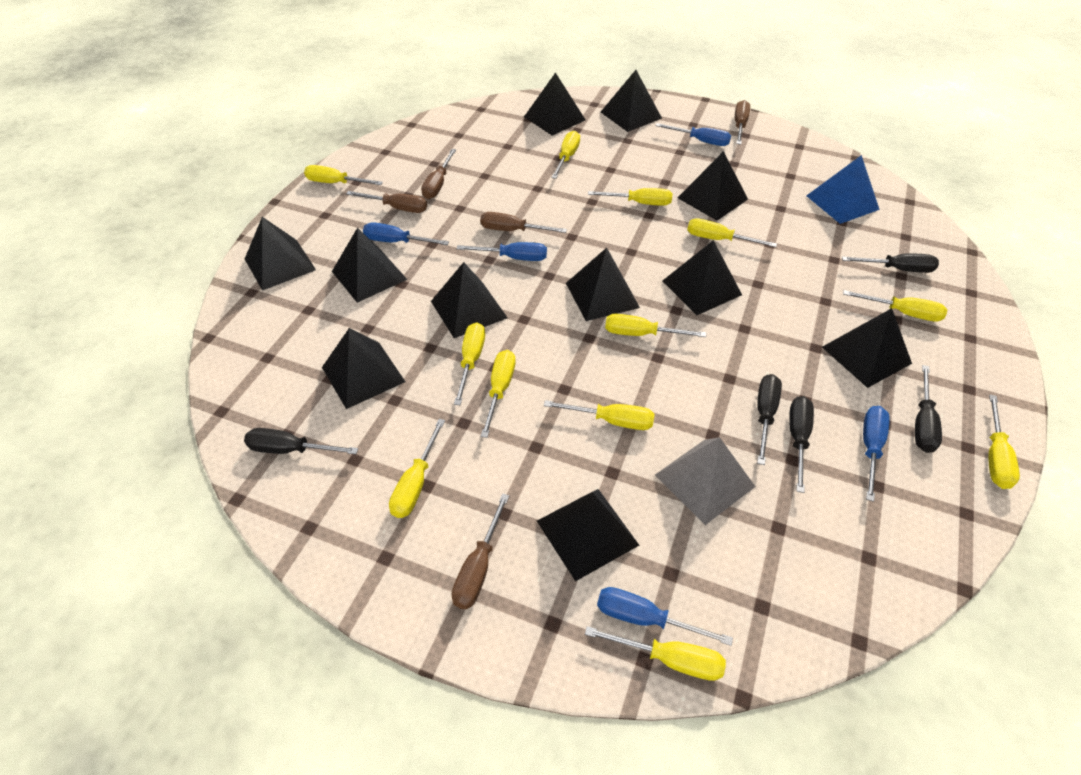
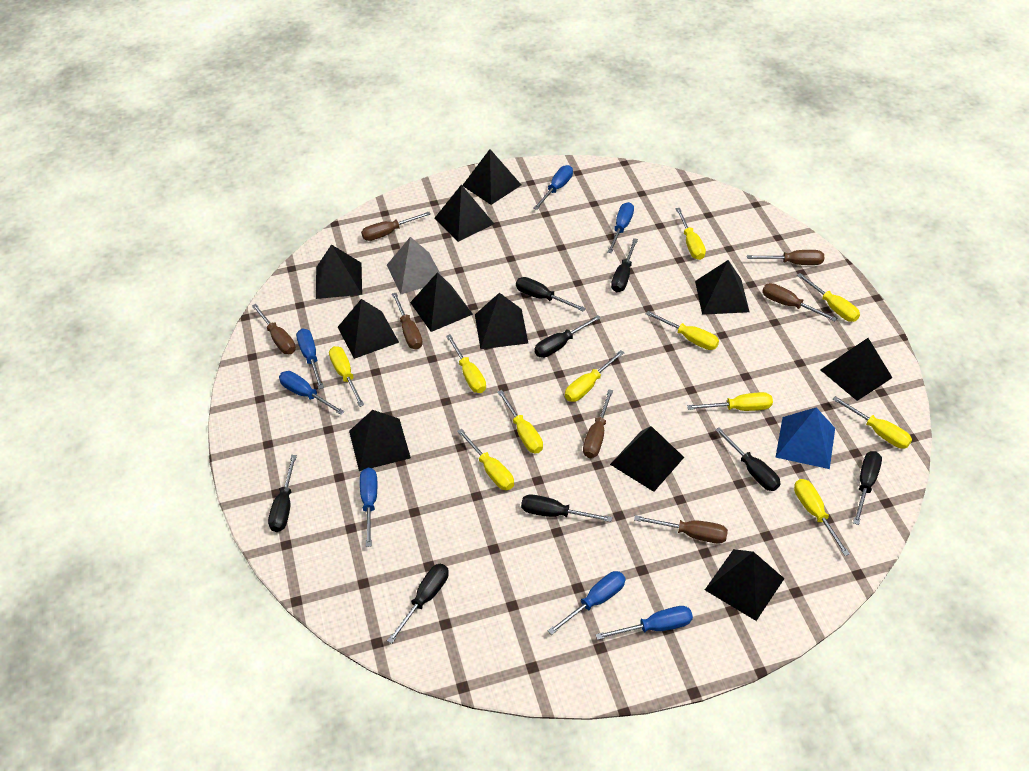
black screwdriver: [244,428,358,454] [757,374,782,465] [789,396,814,493] [842,253,939,273] [915,365,942,453] = 5 -> [268,455,297,532] [387,564,449,644] [516,277,586,312] [521,494,612,522] [534,315,601,358] [611,238,638,292] [715,427,780,491] [853,451,882,525] = 8
blue screwdriver: [363,222,449,245] [457,242,547,261] [597,587,733,646] [655,123,731,146] [863,406,890,502] = 5 -> [279,371,344,415] [296,329,324,389] [360,468,377,547] [533,165,573,210] [548,571,626,635] [596,606,693,640] [607,202,634,253] = 7
brown screwdriver: [346,191,427,213] [421,149,456,199] [452,493,509,609] [480,212,567,233] [735,100,750,144] = 5 -> [252,304,296,354] [361,212,431,241] [392,293,423,350] [583,389,613,458] [634,515,728,544] [747,250,824,265] [762,283,837,321] = 7
yellow screwdriver: [304,165,383,185] [389,419,445,518] [454,322,485,405] [481,350,516,438] [544,400,654,430] [551,131,580,179] [585,626,726,681] [588,188,672,206] [605,314,706,337] [687,218,777,247] [843,290,947,322] [988,395,1020,489] = 12 -> [329,346,364,407] [446,334,486,393] [457,429,514,490] [497,390,543,453] [565,350,624,402] [646,311,719,350] [676,208,706,260] [687,392,773,411] [794,479,850,556] [797,273,860,322] [832,396,912,449] = 11

